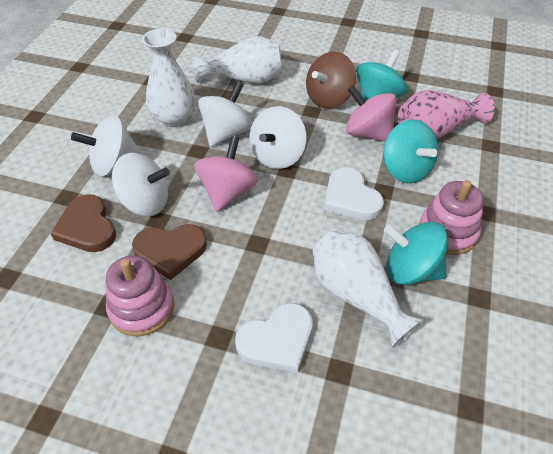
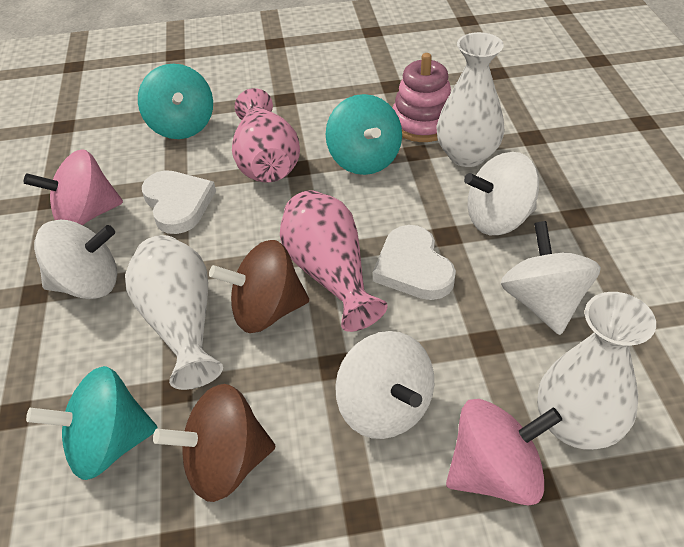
brown heart: [50,194,116,252] [132,224,207,280] = 2 -> none = 0
brown spinning top: [306,52,356,109] = 1 -> [153,384,275,502] [209,240,309,333] = 2
pink stacking toy: [106,255,174,336] [419,180,483,255] = 2 -> [393,53,451,142] = 1
pink vase: [398,90,495,139] = 1 -> [232,88,300,182] [280,190,388,332] = 2

